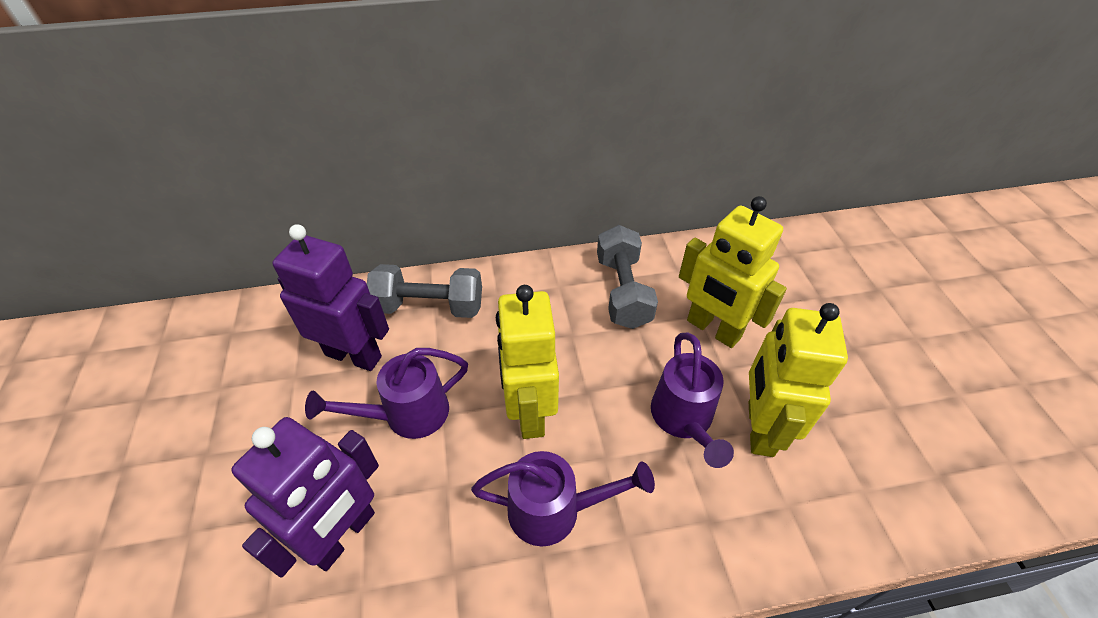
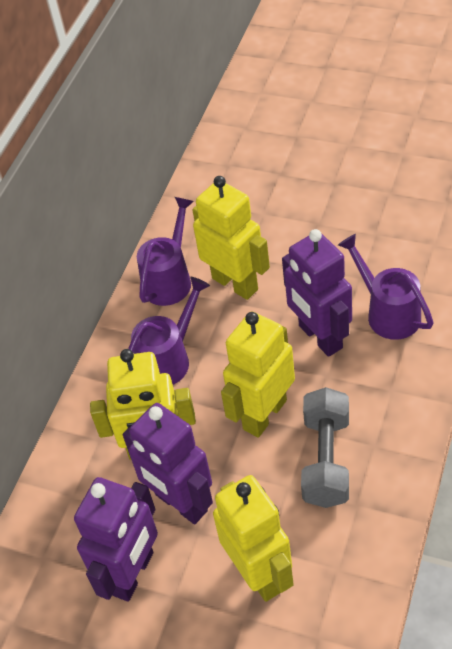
grey dumbbell: [367,264,482,318] [597,225,658,329] = 2 -> [301,387,349,508] = 1
purple robot: [231,417,379,577] [272,224,389,371] = 2 -> [74,477,158,602] [123,403,213,524] [282,229,352,357] = 3
yellow robot: [496,285,559,439] [679,196,787,348] [749,303,848,457] = 3 -> [90,349,196,460] [192,176,270,300] [213,475,294,602] [221,311,295,438] = 4

